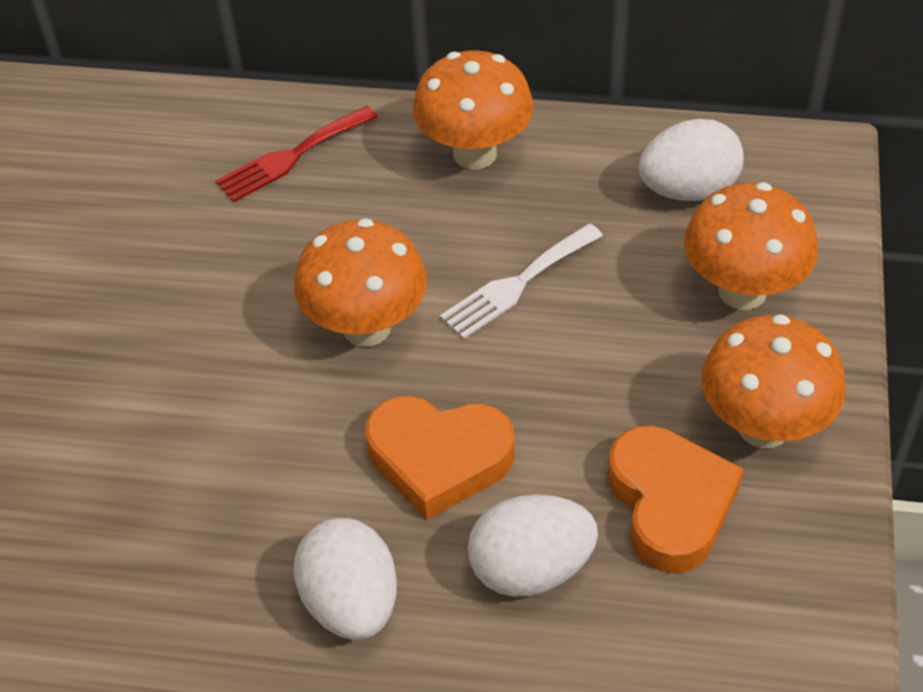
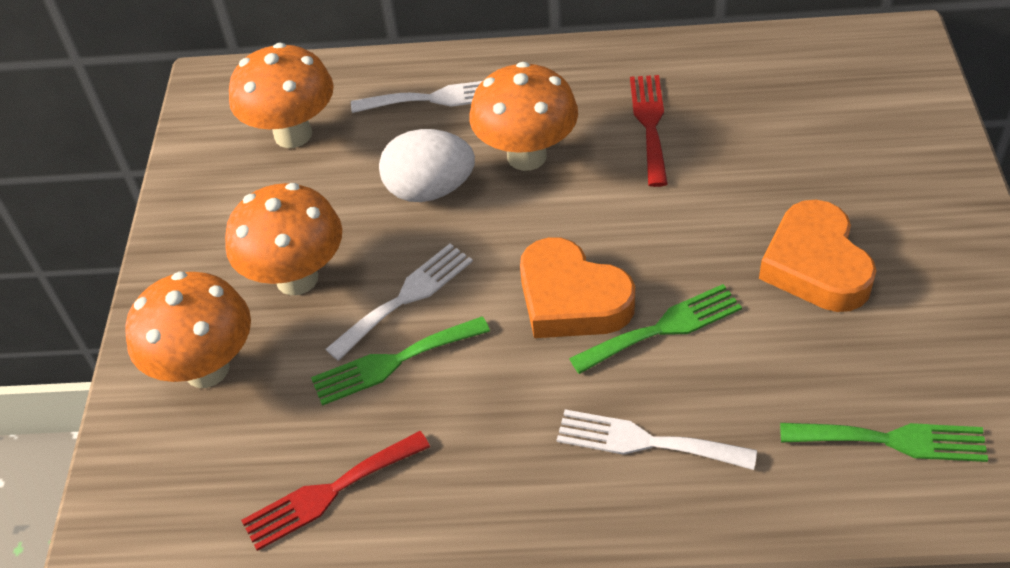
green fork: none = 0 -> [311,316,490,406] [569,284,742,374] [780,423,988,462] = 3
red fork: [216,106,378,202] = 1 -> [241,431,430,551] [630,75,668,187] = 2
white egg: [294,518,397,640] [467,494,598,597] [639,119,744,201] = 3 -> [379,129,475,202] = 1
white fork: [440,223,603,339] = 1 -> [325,244,473,361] [351,81,482,113] [557,409,757,470] = 3

